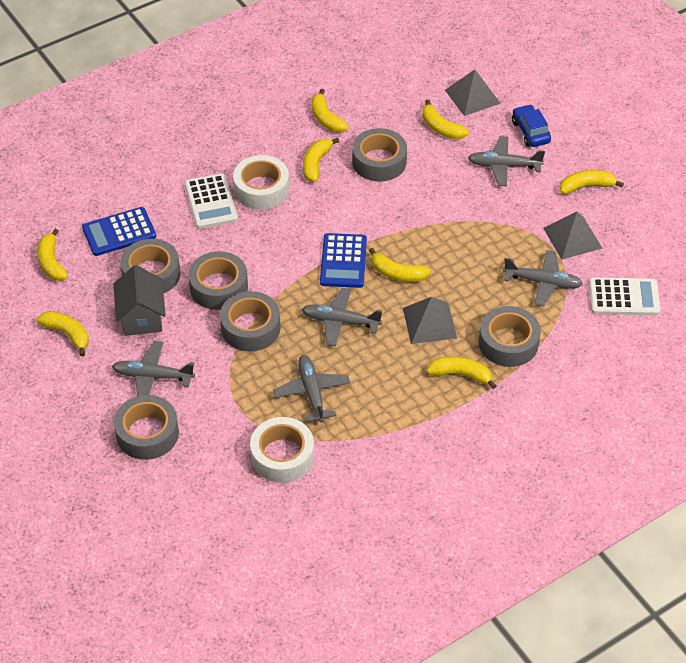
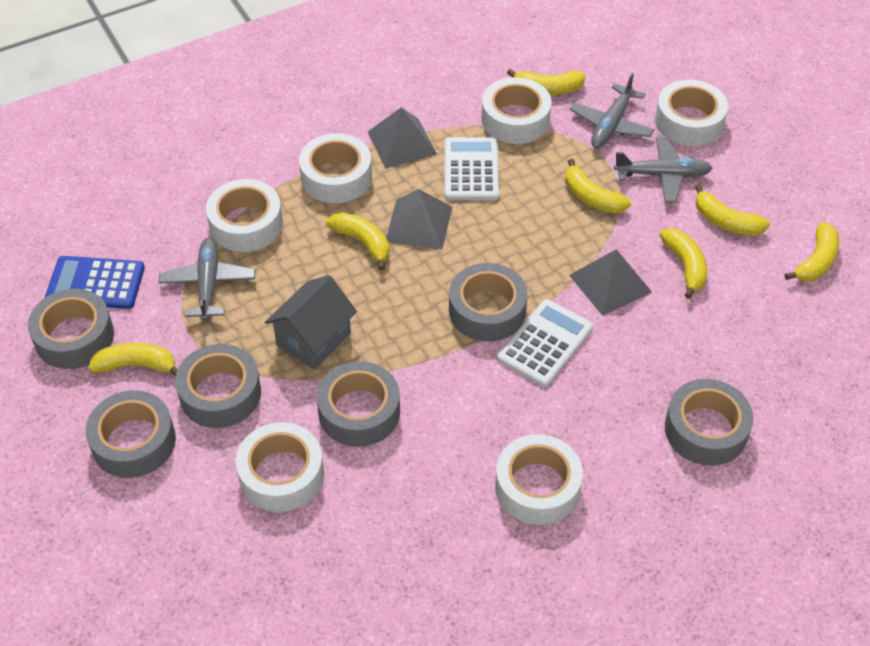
blue calculator: [82,207,156,256] [320,233,367,288] = 2 -> [45,256,145,309] = 1
blue car: [512,104,551,147] = 1 -> none = 0
grey plane: [112,341,195,396] [273,355,350,423] [301,288,382,346] [468,136,545,186] [503,250,583,306] = 5 -> [159,238,256,321] [570,73,655,148] [614,137,712,202] = 3
white tape: [233,155,289,209] [250,417,314,483] = 2 -> [206,179,283,252] [236,422,324,512] [299,133,372,203] [481,77,551,144] [495,434,583,525] [655,80,728,146] = 6
yellow banana: [36,311,89,356] [37,229,68,281] [303,138,339,182] [312,89,349,132] [369,248,431,282] [422,100,469,140] [427,356,497,389] [560,170,624,194] = 8 -> [88,342,178,376] [326,212,390,270] [507,69,585,95] [565,159,631,213] [659,228,707,299] [695,184,770,236] [785,222,839,281] = 7

